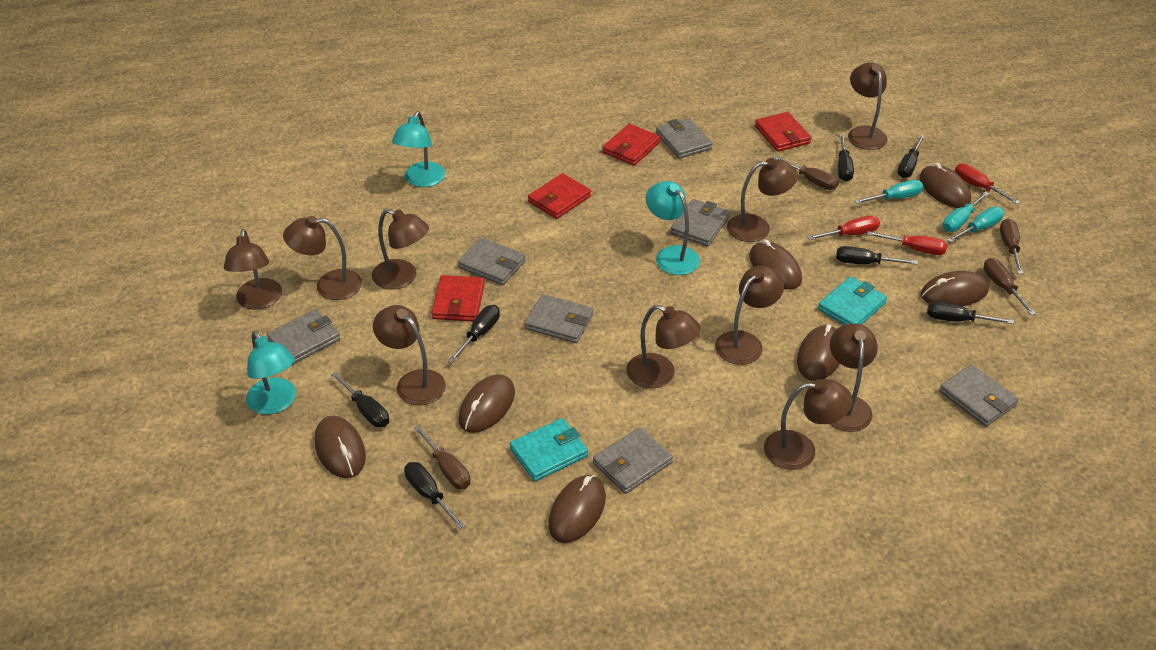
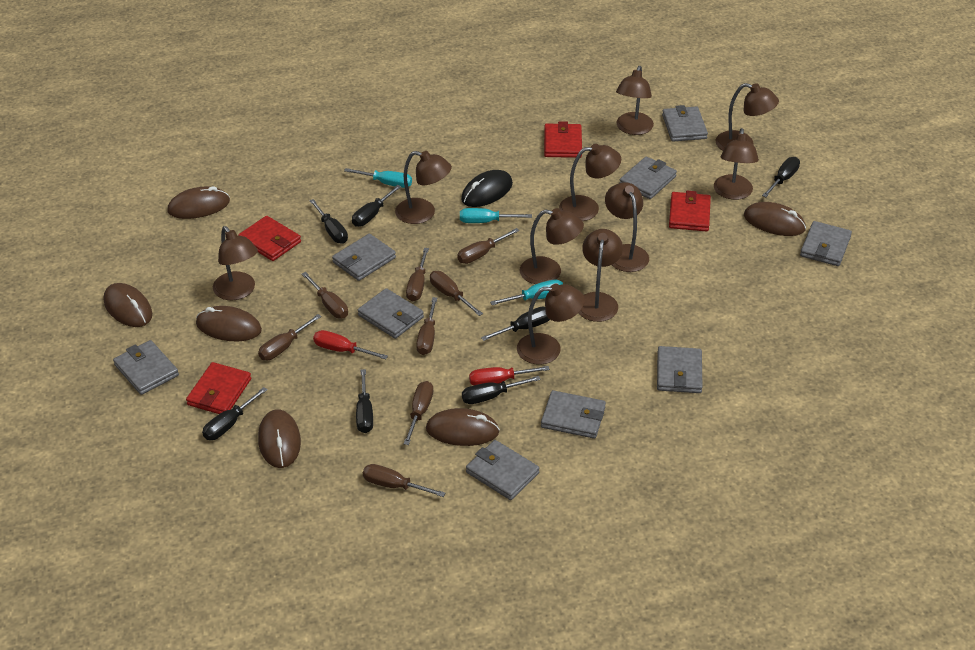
black mouse: none = 0 -> [461,170,513,207] = 1
brown mouse: [314,416,366,478] [459,374,515,433] [548,475,606,543] [749,240,802,289] [797,324,840,381] [919,163,971,208] [920,271,989,306] = 7 -> [103,283,152,327] [167,186,230,219] [196,306,262,341] [258,409,301,468] [426,408,500,446] [744,202,806,236] = 6
brown screwdriver: [414,425,471,489] [772,156,839,190] [984,258,1036,315] [1000,219,1023,274] = 4 -> [258,314,322,361] [302,272,348,318] [363,464,445,497] [404,381,433,445] [406,248,429,302] [416,297,437,355] [430,271,483,316] [457,228,520,264] = 8
grey wallet: [267,309,340,365] [458,237,526,285] [524,294,593,343] [593,427,673,494] [656,118,712,159] [671,199,730,246] [939,365,1019,427] = 7 -> [113,340,179,395] [332,234,396,281] [358,288,424,339] [466,440,540,500] [541,390,606,439] [620,157,677,199] [657,346,703,393] [662,105,708,141] [800,221,852,266] = 9
red screwdriver: [807,216,880,240] [867,231,947,255] [955,163,1020,204] = 3 -> [313,330,388,359] [469,366,550,386] = 2
turquoise lamp: [246,331,296,414] [392,111,445,187] [646,181,700,275] = 3 -> none = 0
turquoise wallet: [510,418,588,481] [818,276,887,325] = 2 -> none = 0

